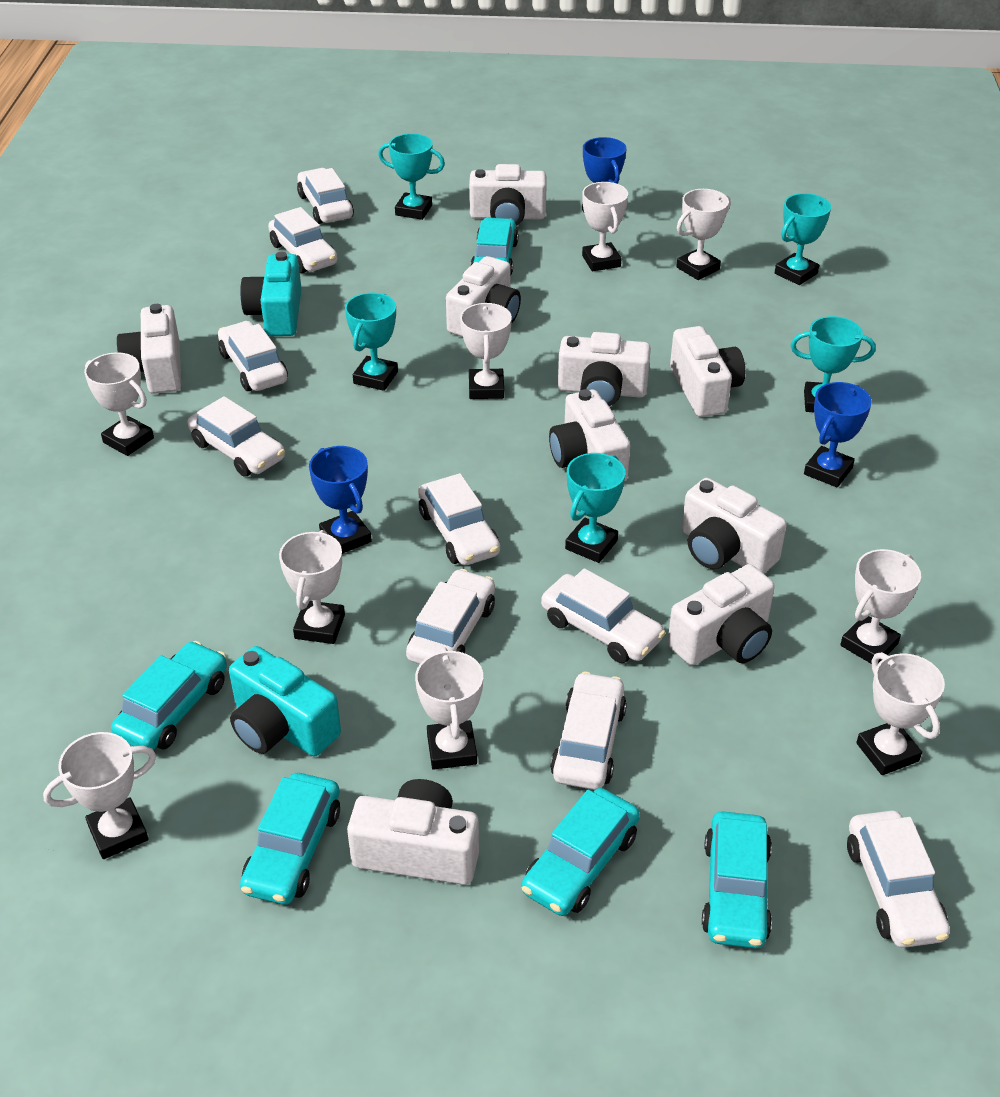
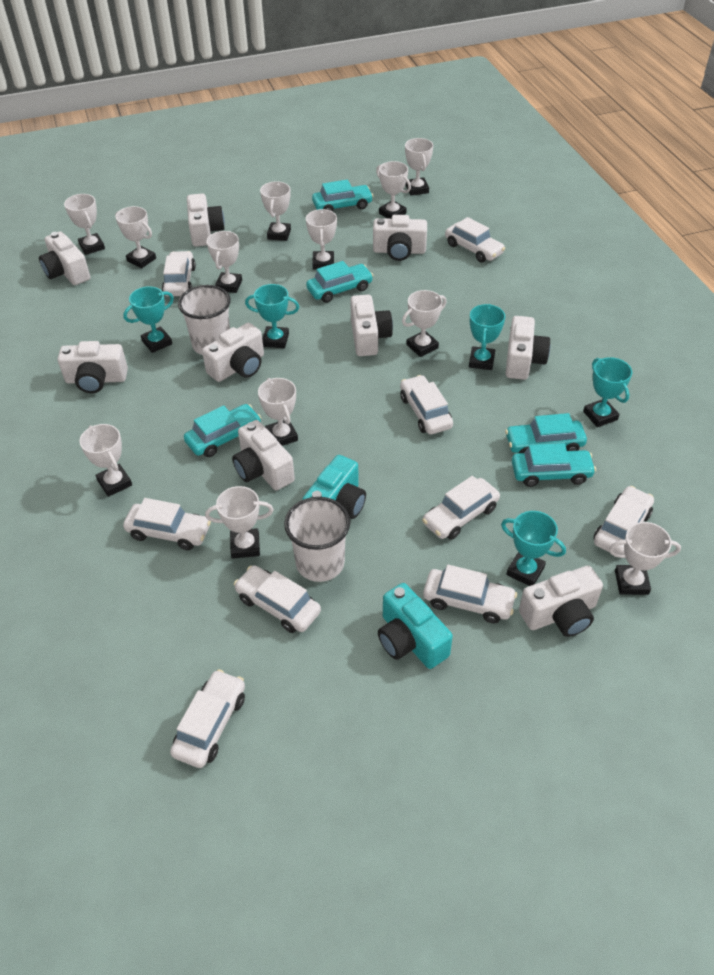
blue trophy: [309,446,372,554] [582,137,627,212] [804,382,872,488] = 3 -> none = 0
white cup: none = 0 -> [178,285,231,355] [284,497,350,582] = 2
white trophy: [43,732,156,859] [84,352,154,456] [279,530,345,644] [415,648,483,770] [460,303,512,399] [582,182,628,271] [676,189,731,280] [840,549,921,664] [856,652,945,775] = 9 -> [64,194,105,255] [79,424,132,497] [115,206,156,268] [205,486,274,559] [206,231,242,293] [258,378,298,446] [260,181,291,241] [306,209,337,270] [376,161,411,219] [402,290,447,357] [405,138,433,196] [609,522,681,595] = 12

